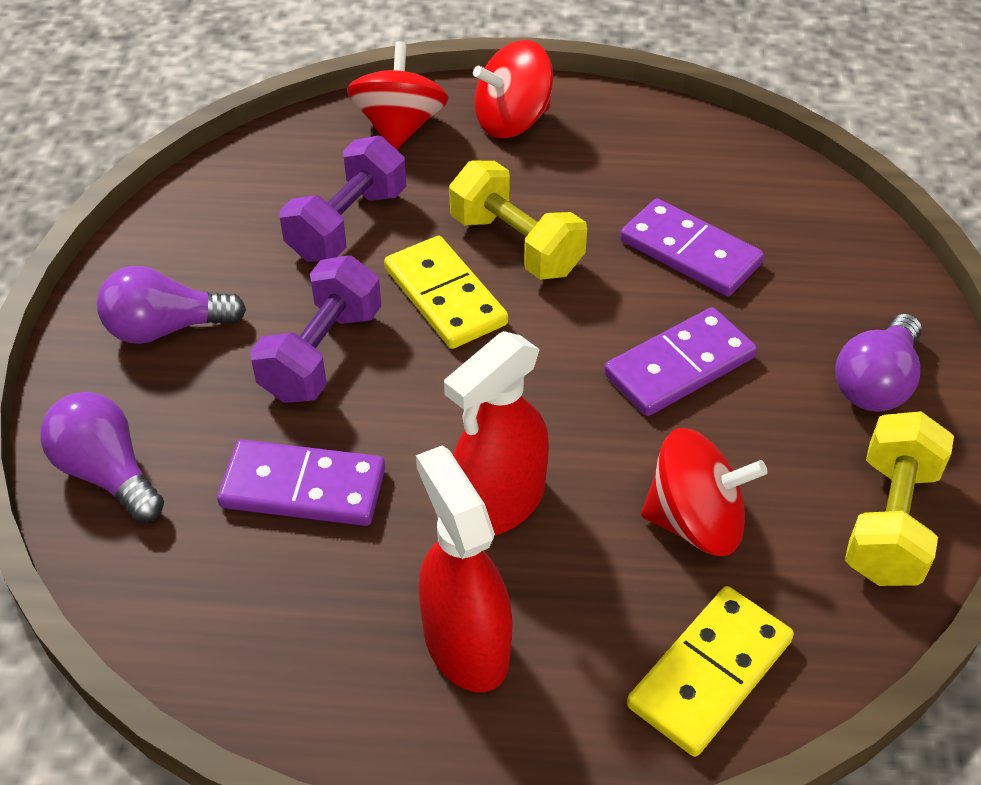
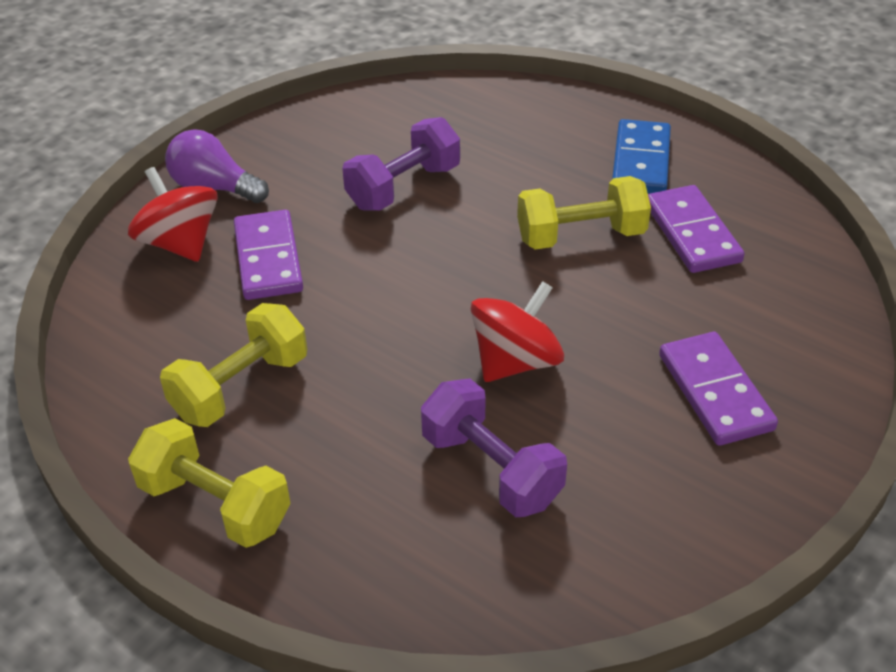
blue domino: none = 0 -> [612,119,671,194] = 1
purple light bulb: [40,392,164,522] [97,266,246,344] [835,314,922,412] = 3 -> [165,129,269,203] = 1
red spinning top: [347,41,448,150] [473,40,553,138] [641,428,768,556] = 3 -> [128,167,218,262] [471,281,564,382] = 2
red spray bottle: [416,445,513,692] [444,331,549,535] = 2 -> none = 0
yellow domino: [384,236,508,349] [627,586,794,757] = 2 -> none = 0
yellow dumbbell: [449,160,587,280] [845,411,954,586] = 2 -> [128,418,291,548] [160,303,307,427] [517,176,651,249] = 3

